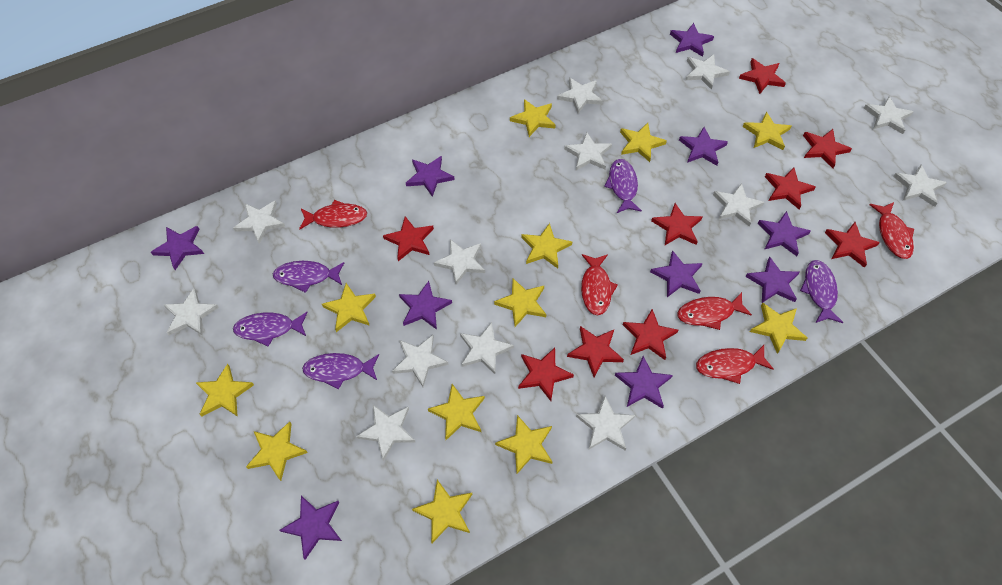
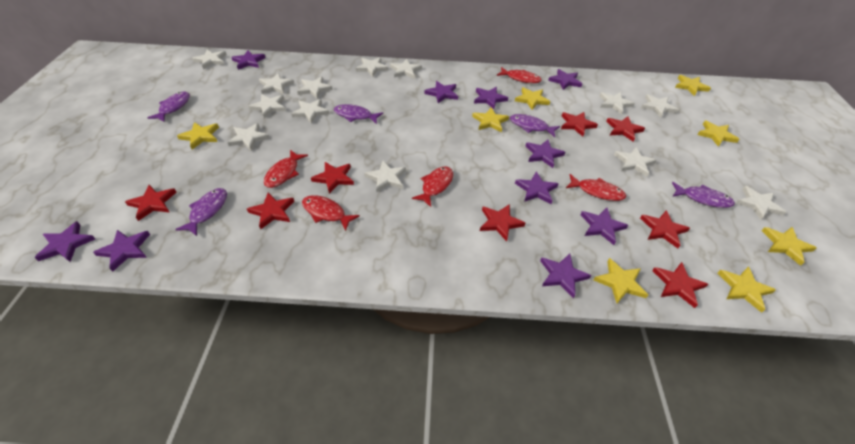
red star: [383,216,434,261] [518,348,574,401] [567,326,624,377] [623,309,678,360] [651,203,703,245] [739,58,786,94] [765,167,816,209] [803,129,852,168] [825,222,880,268] = 9 -> [125,185,177,221] [247,193,294,230] [311,162,354,194] [480,204,525,241] [561,112,598,136] [606,116,645,142] [640,210,690,248] [652,262,708,308] = 8
yellow star: [196,364,254,417] [246,422,308,481] [322,283,376,332] [412,480,473,543] [428,384,485,440] [494,278,546,327] [495,415,552,474] [510,99,556,137] [521,223,572,268] [620,123,667,162] [743,112,791,150] [750,303,808,354] = 12 -> [177,122,219,150] [472,108,509,132] [515,87,550,110] [594,258,648,303] [675,75,711,96] [697,121,739,147] [718,266,776,313] [761,227,817,266] = 8

